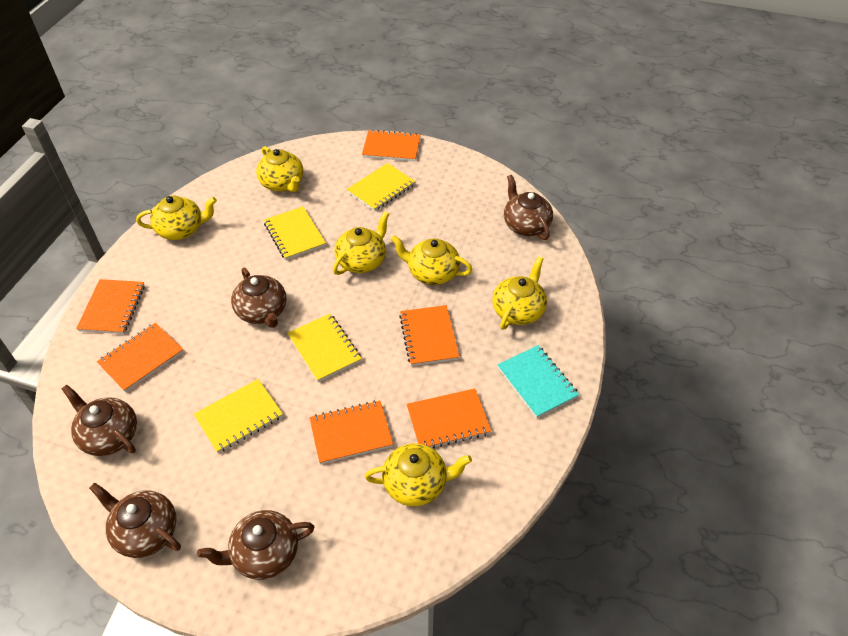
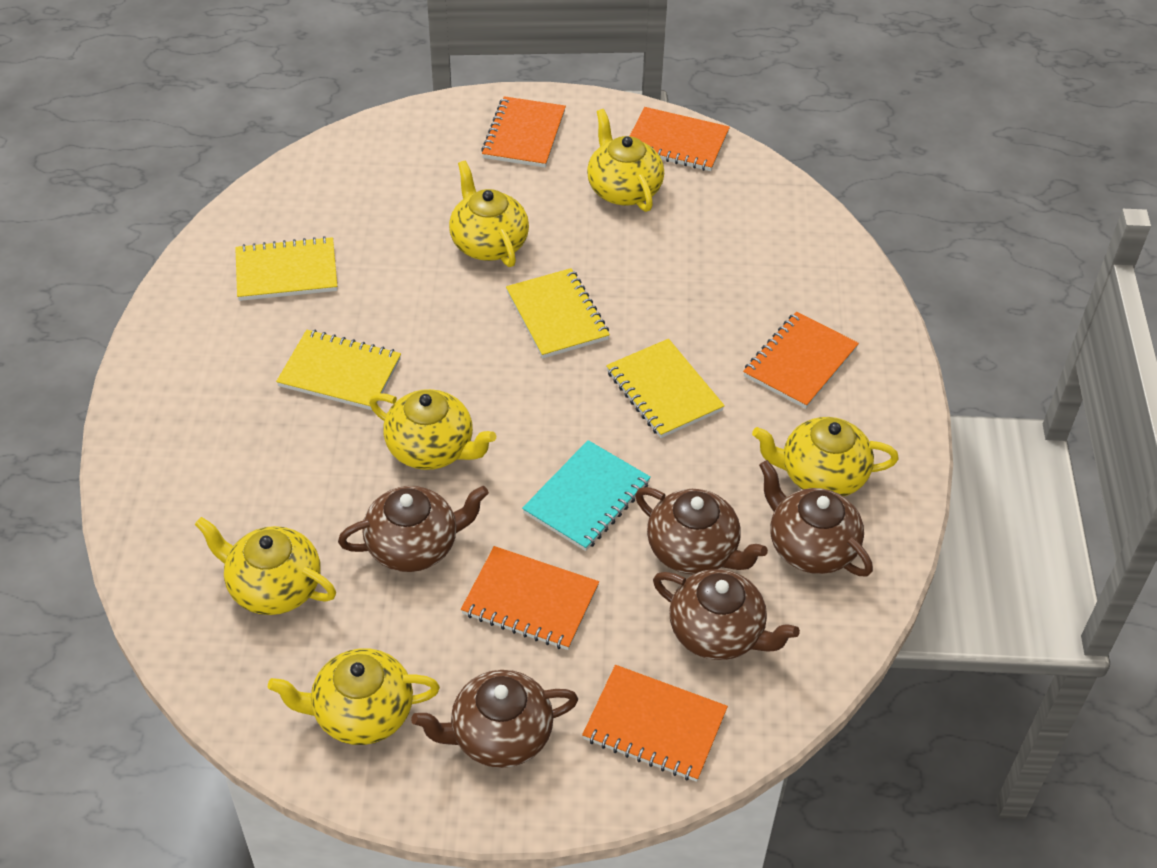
orange notebook: [76,279,145,334] [97,323,183,392] [310,401,393,464] [362,130,421,161] [399,305,459,366] [407,388,491,448] = 6 -> [461,546,599,650] [481,96,566,168] [582,665,728,782] [630,107,730,171] [743,312,859,409] = 5

